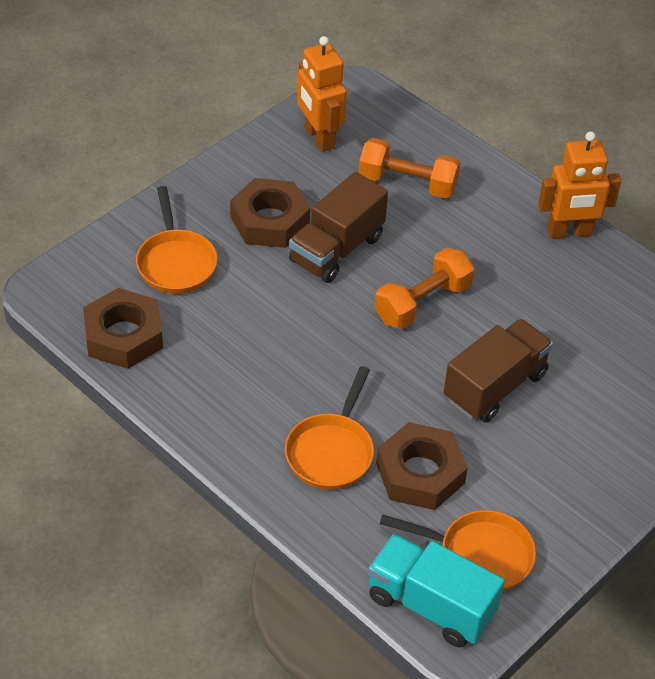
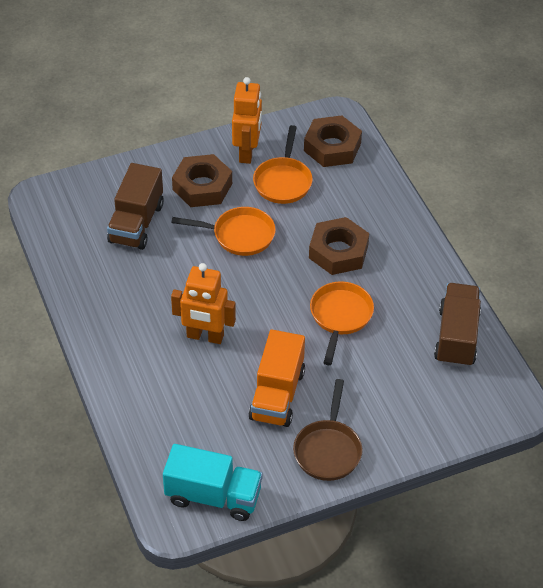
brown pan: none = 0 -> [293,379,363,481] = 1
orange dumbbell: [359,138,460,199] [374,248,474,329] = 2 -> none = 0
orange truck: none = 0 -> [248,330,305,427] = 1

